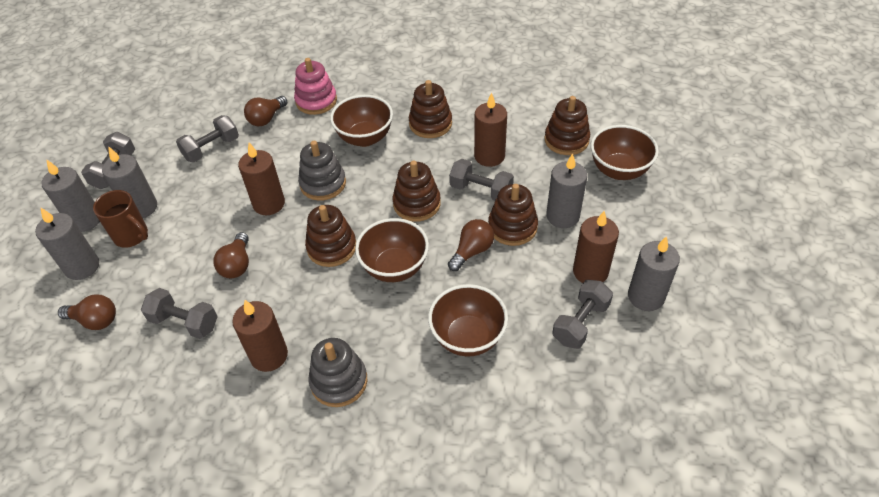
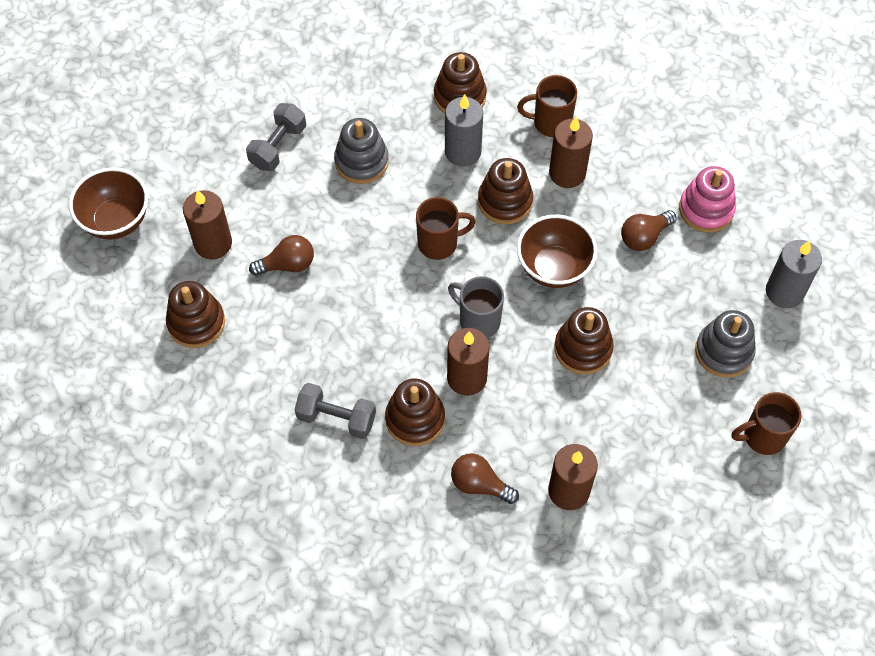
brown bowl: [330,95,393,147] [355,218,429,282] [428,284,508,356] [591,125,659,180] = 4 -> [69,168,148,239] [517,215,597,288] = 2
brown light bulb: [58,294,116,330] [213,232,249,278] [244,96,287,126] [448,219,494,271] = 4 -> [249,235,314,276] [451,453,519,504] [621,210,677,251] = 3
brown mug: [93,190,148,248] = 1 -> [416,197,476,260] [517,75,577,137] [732,392,801,455] = 3
grey candle: [35,207,99,280] [41,159,100,232] [102,146,157,218] [546,153,587,228] [628,236,680,311] = 5 -> [445,94,483,167] [766,240,822,308] = 2
grey dumbbell: [81,132,135,189] [141,288,218,339] [176,115,239,162] [449,159,514,201] [552,280,613,349] = 5 -> [246,103,306,171] [294,383,376,439] = 2
grey mug: none = 0 -> [448,276,504,338] = 1

